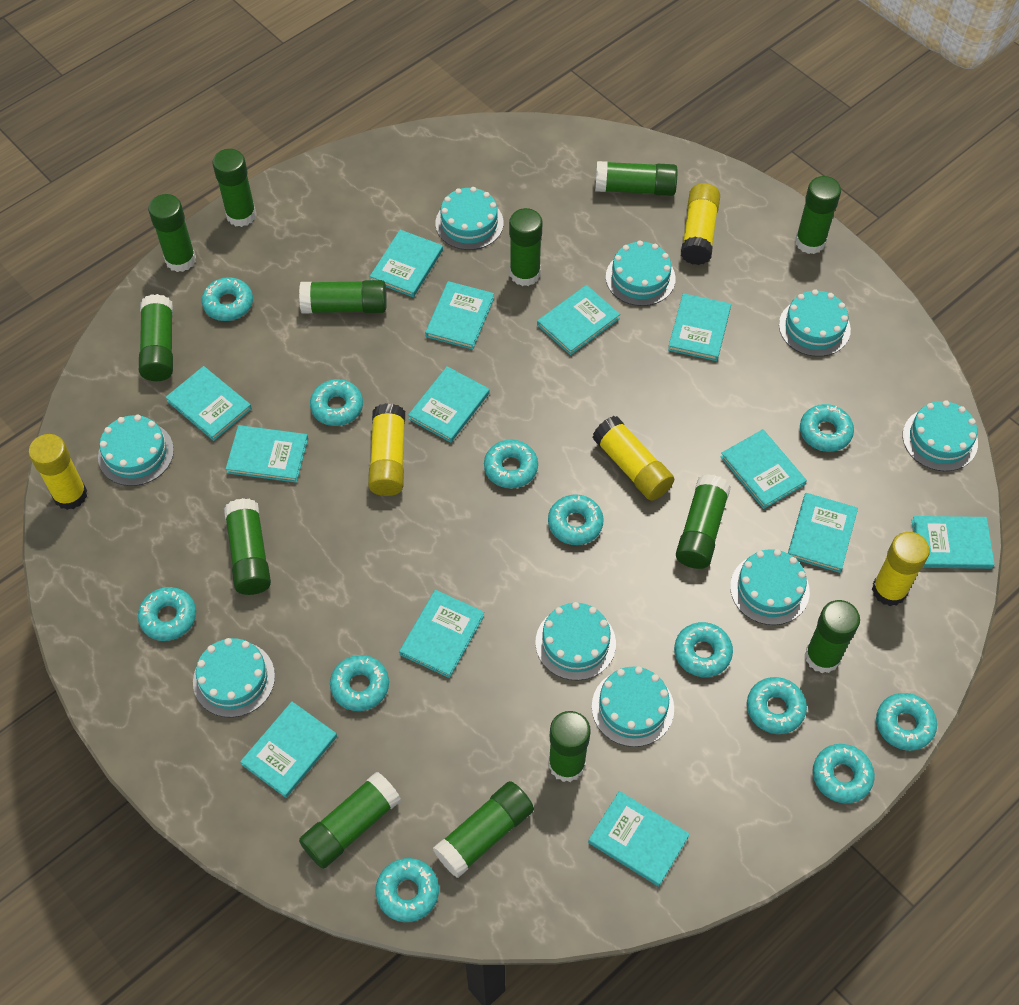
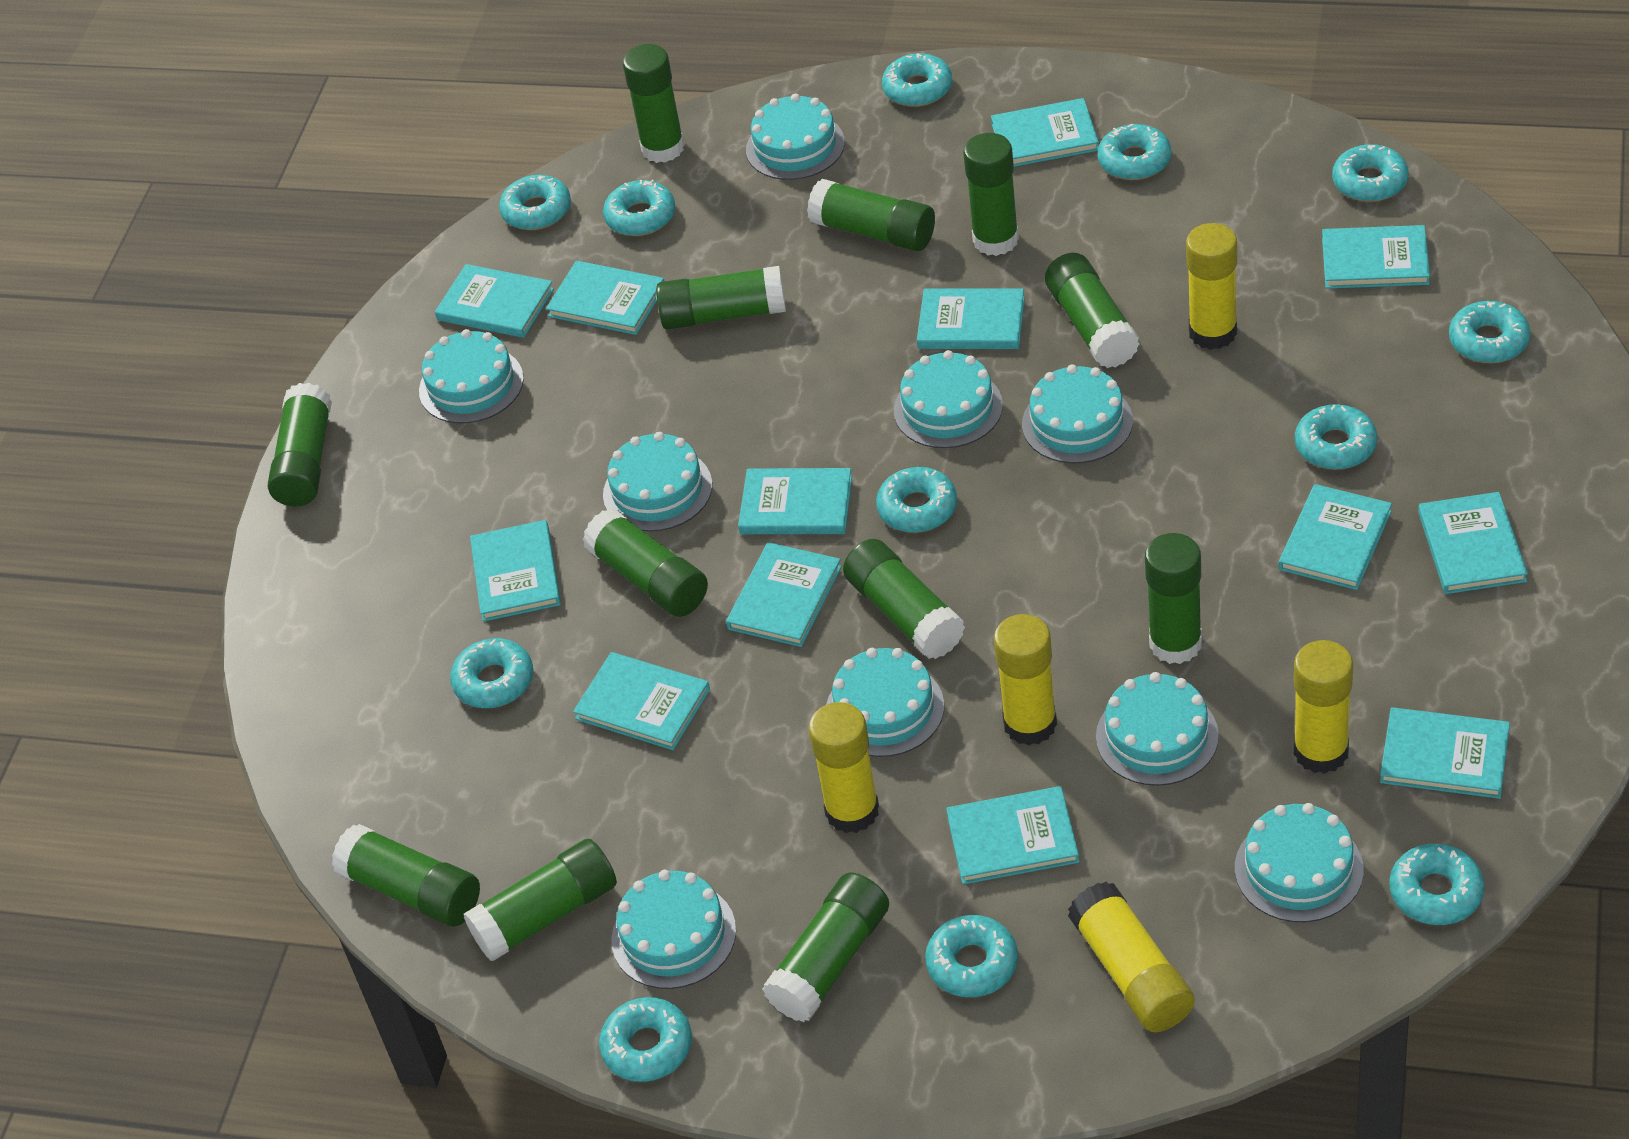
green glue stick: [139,294,173,381] [148,194,196,272] [212,149,256,227] [224,498,271,595] [299,280,387,313] [299,772,401,869] [433,781,534,878] [509,208,543,286] [549,711,591,782] [595,161,678,196] [676,474,731,569] [795,176,841,254] [805,600,860,673] = 13 -> [268,383,332,506] [332,824,480,927] [464,839,617,961] [582,508,708,617] [623,44,685,163] [656,266,786,330] [762,872,889,1022] [807,179,935,251] [843,539,965,659] [963,133,1019,256] [1045,253,1140,368] [1145,533,1202,664] = 12

